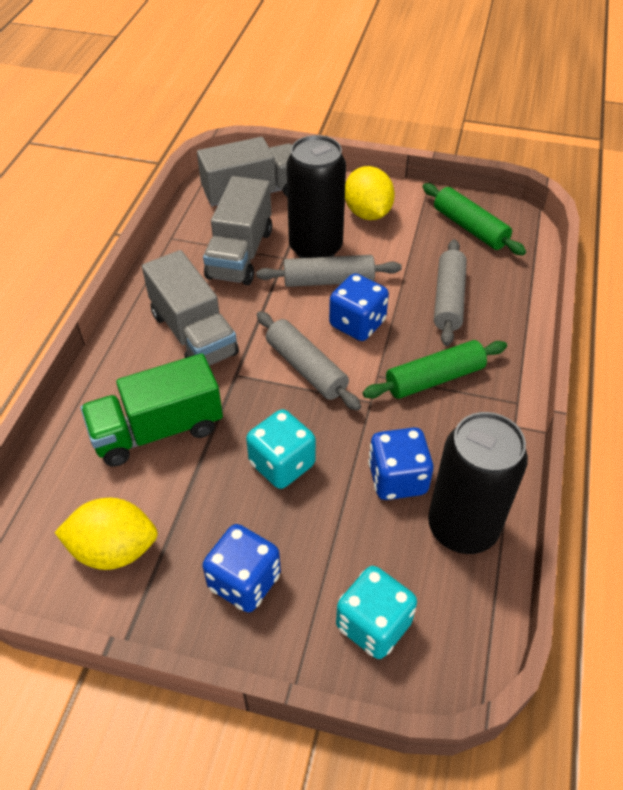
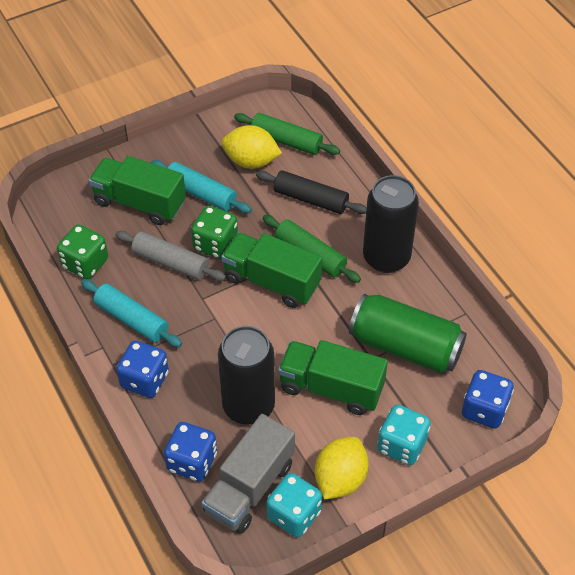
black rolling pin: none = 0 -> [256,170,366,214] = 1
green can: none = 0 -> [349,294,467,373] = 1
green dice: none = 0 -> [57,224,108,279] [191,206,238,259] = 2
green truck: [81,353,223,467] = 1 -> [89,156,186,225] [221,232,322,308] [278,340,388,415] = 3
grey rolling pin: [256,255,402,287] [257,311,361,411] [434,239,467,346] = 3 -> [115,231,226,281] = 1
grey truck: [142,250,239,366] [197,137,292,206] [203,176,272,285] = 3 -> [202,414,295,534] = 1
turquoise rolling pin: none = 0 -> [81,279,182,347] [151,160,252,213] = 2

